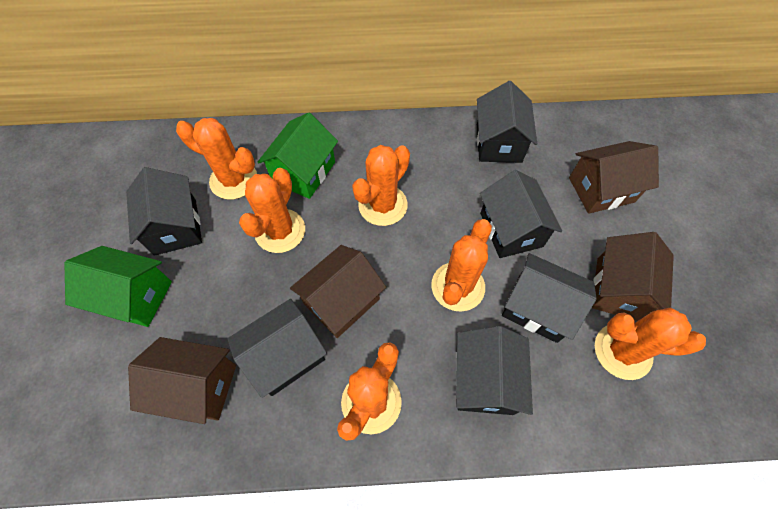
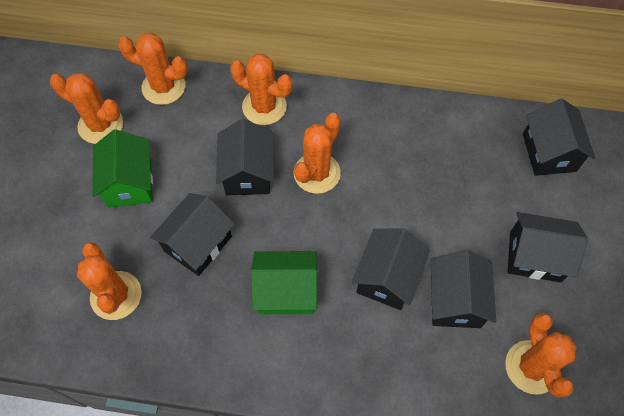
brown house: [128,337,236,424] [290,245,386,338] [569,141,659,214] [592,232,674,321] = 4 -> none = 0

